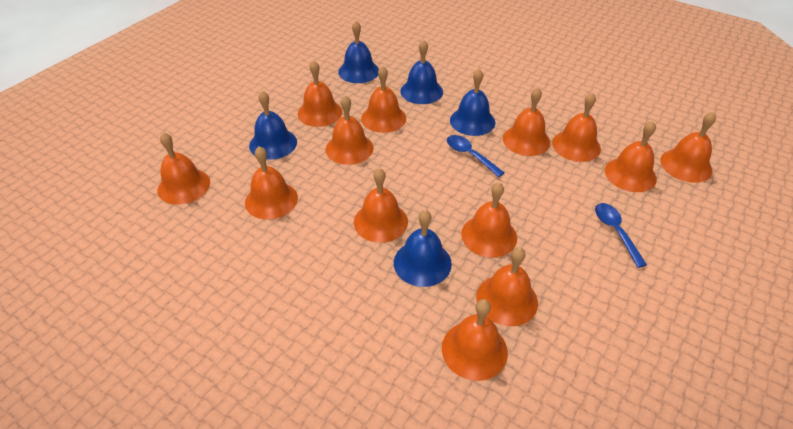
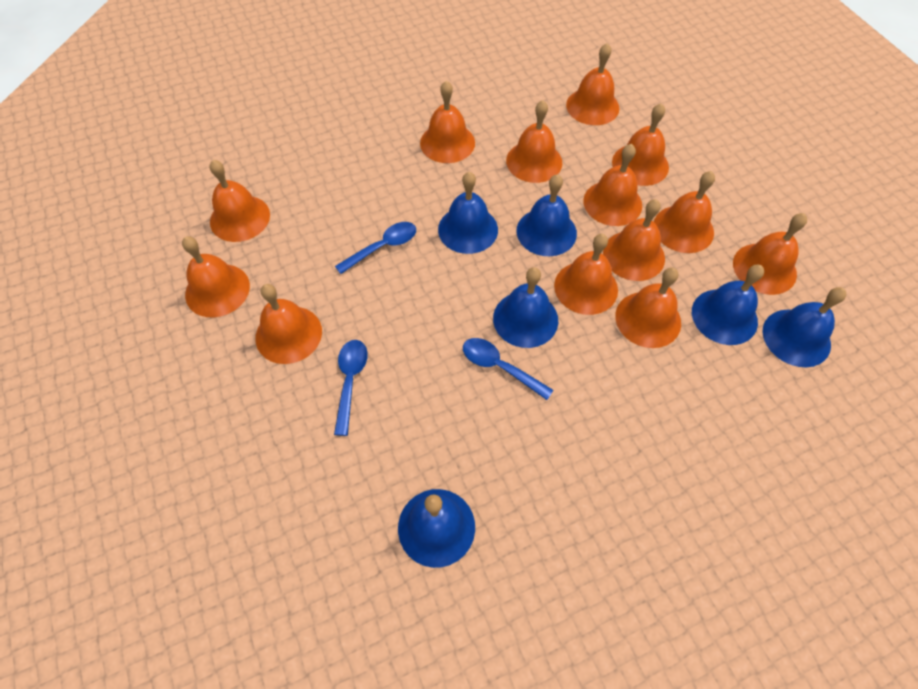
blue bell: [249,91,297,160] [338,21,379,83] [394,210,452,287] [400,40,443,104] [450,69,495,136] = 5 -> [398,489,475,568] [438,172,498,254] [493,267,558,348] [517,174,577,256] [692,265,764,345] [763,287,846,367] = 6
blue spoon: [447,135,505,177] [595,203,647,268] = 2 -> [334,340,368,436] [335,222,416,274] [463,338,553,400] = 3

